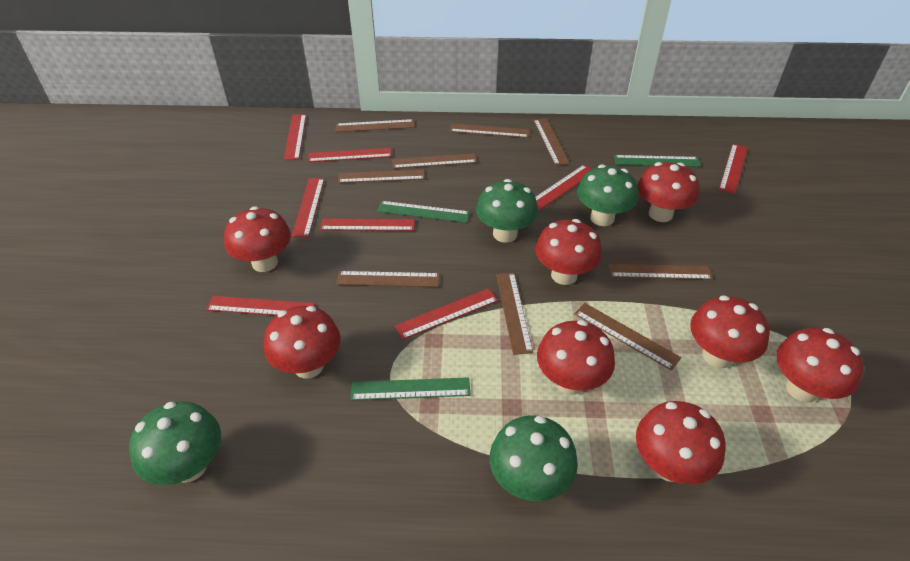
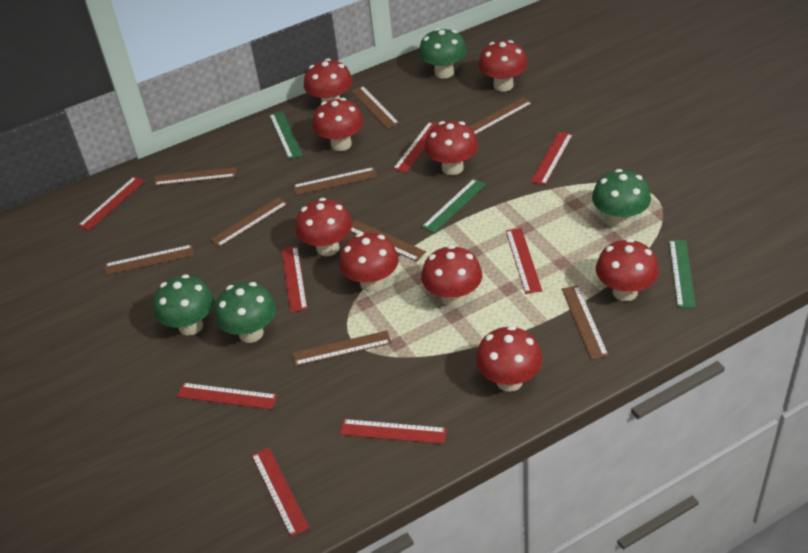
red mushroom: [224,206,291,272] [264,306,340,379] [535,219,602,285] [537,320,615,395] [636,401,726,485] [637,162,699,222] [690,295,770,368] [777,328,864,403] = 8 -> [295,198,352,256] [304,58,353,103] [312,98,364,151] [339,233,399,292] [421,245,482,307] [424,121,478,175] [476,326,543,392] [478,40,528,92] [596,239,659,301] = 9

